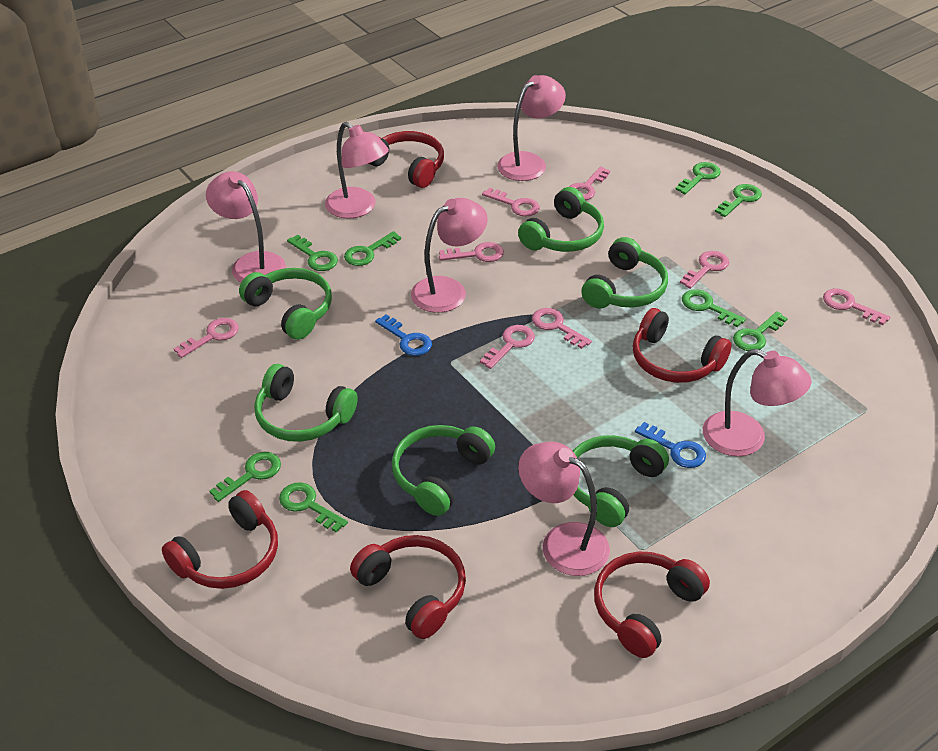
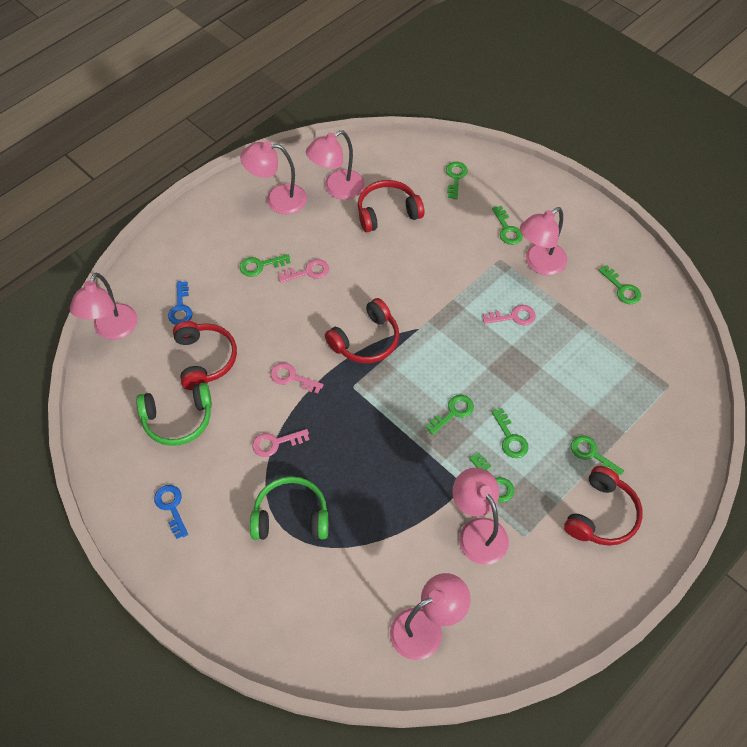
green headphones: [239,268,332,340] [254,364,358,442] [392,425,495,516] [518,187,604,252] [573,435,669,527] [582,237,668,308] = 6 -> [136,383,212,446] [250,476,328,540] = 2
pink key: [174,318,239,358] [439,242,504,262] [480,325,535,369] [482,187,540,217] [532,308,592,349] [569,166,610,200] [680,251,729,289] [823,288,890,325] = 8 -> [252,429,309,457] [270,363,324,393] [278,259,329,283] [483,305,536,325] = 4
red headphones: [162,490,278,589] [350,535,466,639] [368,131,444,188] [594,552,710,658] [633,308,732,383] = 5 -> [173,321,237,390] [325,298,399,363] [358,180,424,232] [564,466,643,546] = 4

